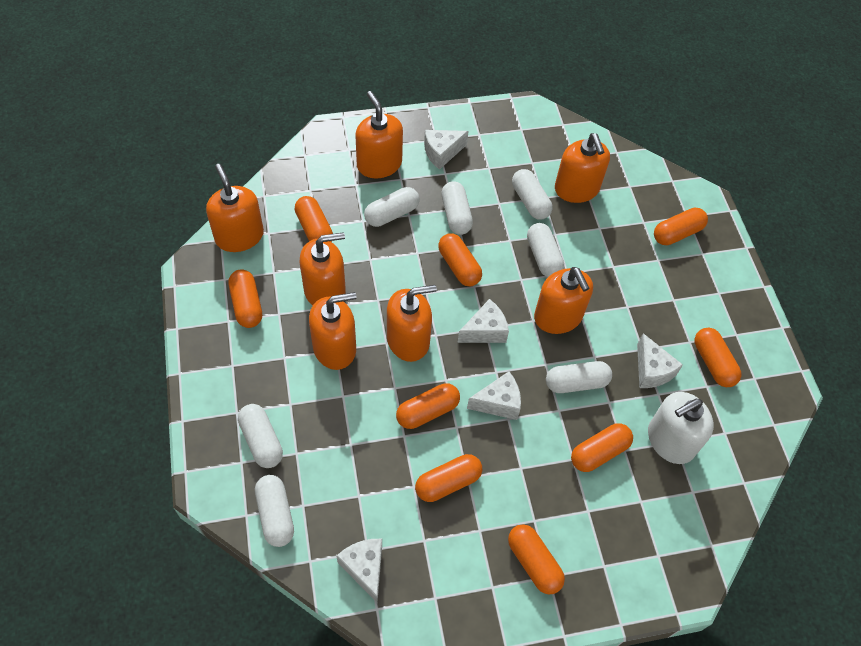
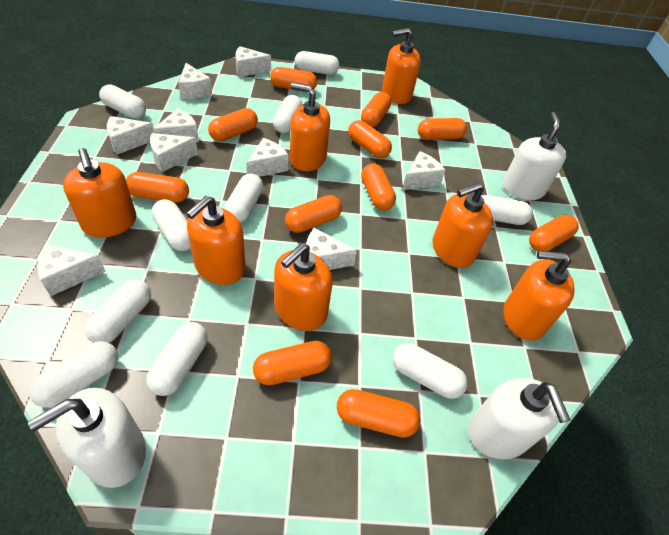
orange capsule: [228,269,262,328] [295,196,333,242] [396,383,460,429] [415,454,482,502] [438,233,482,286] [508,524,565,594] [571,423,633,472] [654,207,708,245] [694,328,741,387] = 9 -> [126,172,189,203] [208,108,258,141] [253,341,332,385] [270,67,317,91] [285,195,342,233] [337,389,420,438] [348,120,392,158] [361,92,391,127] [361,163,396,210] [418,118,467,140] [529,215,579,251] = 11
white capsule: [238,404,283,468] [255,475,294,547] [364,187,420,227] [441,181,473,235] [512,169,552,220] [527,223,564,277] [546,361,612,393] = 7 -> [29,341,118,408] [84,279,151,343] [99,84,146,119] [146,322,208,396] [152,199,191,251] [224,173,264,222] [273,95,303,133] [295,51,339,75] [393,343,468,399] [481,195,533,225] = 10
white cheese: [336,539,382,602] [424,130,469,170] [457,299,509,343] [467,372,521,420] [637,333,683,388] = 5 -> [37,244,106,296] [107,116,153,155] [150,133,198,172] [152,108,199,142] [178,63,212,99] [236,46,271,77] [246,138,289,177] [306,228,357,270] [402,151,445,190] = 9
white soap dispenser: [648,392,714,464] = 1 -> [28,388,146,488] [468,378,570,459] [503,112,566,200] = 3

